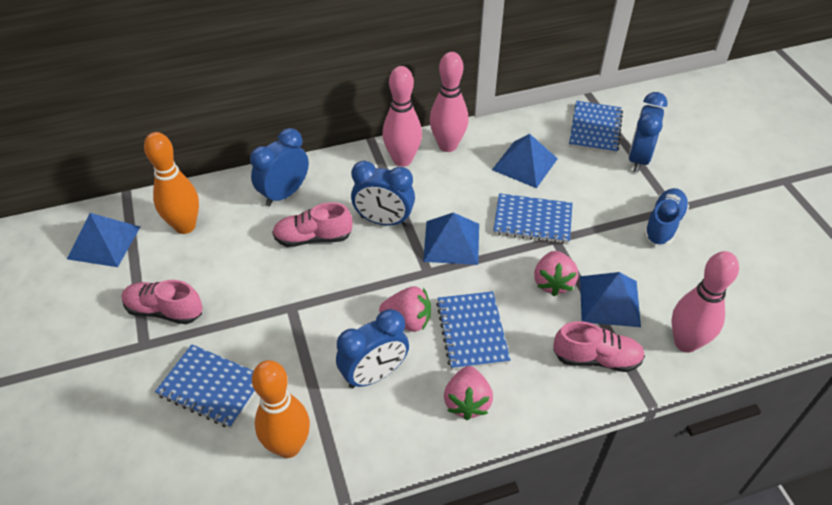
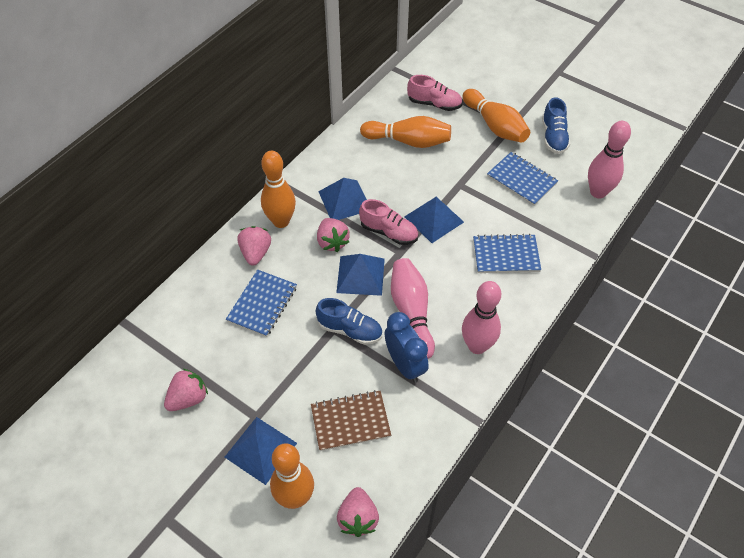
blue clock: [250,128,309,206] [336,309,409,389] [351,161,415,226] [628,92,668,173] = 4 -> [385,312,429,383] = 1
blue notebook: [155,344,256,428] [436,291,511,370] [493,193,573,244] [569,101,623,154] = 4 -> [226,270,297,337] [473,234,541,273] [487,152,558,206] = 3
blue shoe: [644,188,689,246] = 1 -> [316,298,382,345] [542,97,570,154] = 2
brown notebook: none = 0 -> [311,390,391,451] = 1
orange bowling pin: [144,132,199,234] [252,360,310,458] = 2 -> [261,151,296,228] [270,443,314,509] [360,116,451,148] [463,89,530,143] = 4
pink shoe: [122,280,203,324] [272,202,352,247] [553,321,645,372] = 3 -> [359,199,418,245] [407,75,462,111] = 2
pink strawberry: [379,286,431,332] [444,366,493,420] [534,251,578,296] = 3 -> [164,368,208,411] [237,226,271,266] [317,218,350,252] [337,487,379,537] = 4

